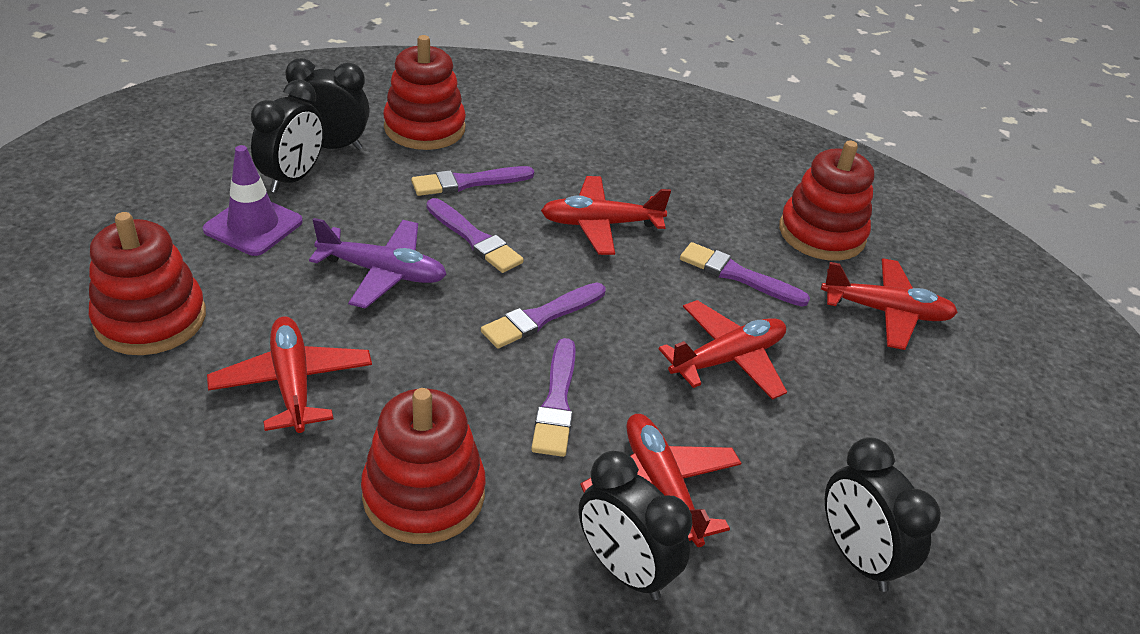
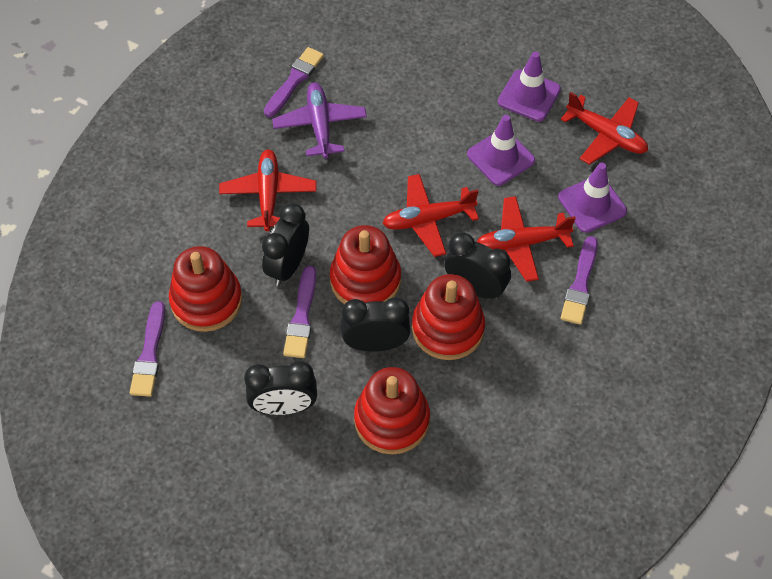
purple brush: [411,166,535,196] [426,198,524,273] [481,283,605,348] [531,338,576,457] [680,242,810,306] = 5 -> [130,301,165,397] [264,47,324,117] [283,266,316,358] [561,236,598,325] = 4
purple traffic cone: [203,145,303,256] = 1 -> [467,115,535,186] [498,52,561,122] [558,163,627,233] = 3
red plane: [207,316,372,433] [541,176,671,255] [580,414,741,547] [659,300,787,400] [821,258,958,350] = 5 -> [219,149,317,231] [382,174,479,257] [477,196,576,282] [561,92,648,165] = 4

